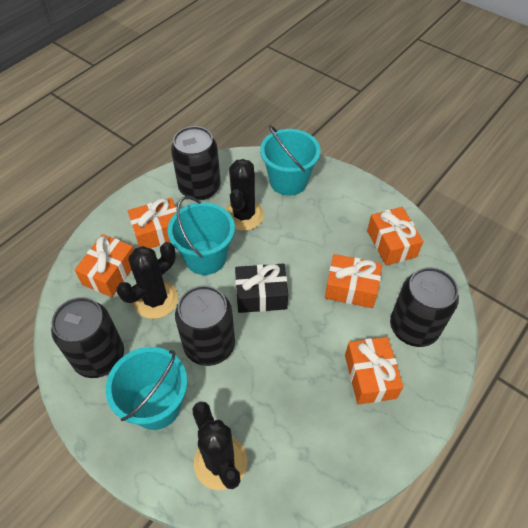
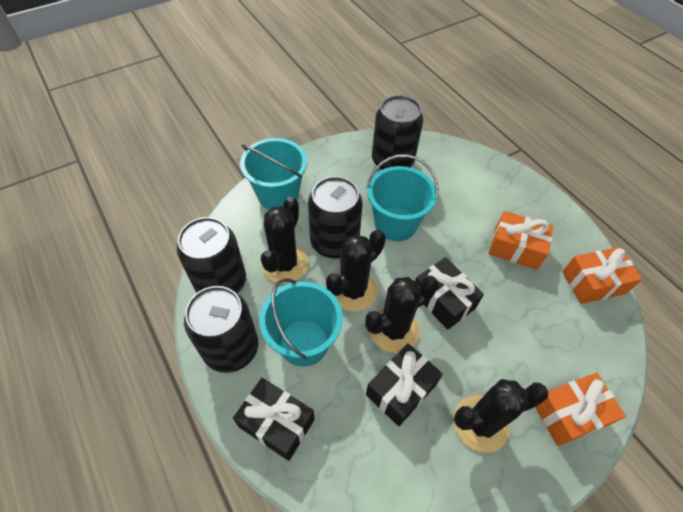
black cactus: [117,242,178,319] [192,401,248,490] [226,159,264,231] = 3 -> [261,197,308,284] [326,230,386,312] [365,276,438,353] [454,379,549,453] = 4
black gift: [235,264,288,313] = 1 -> [233,378,315,461] [366,343,443,426] [415,257,484,330] = 3
orange gift: [75,234,134,297] [128,198,177,249] [325,254,382,308] [345,337,403,405] [367,207,424,266] = 5 -> [489,211,554,270] [535,373,626,446] [562,247,642,304] = 3

